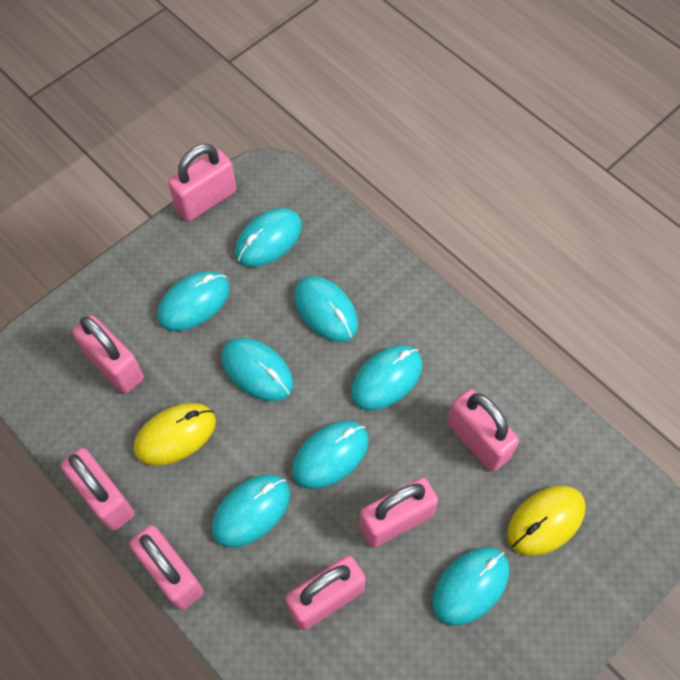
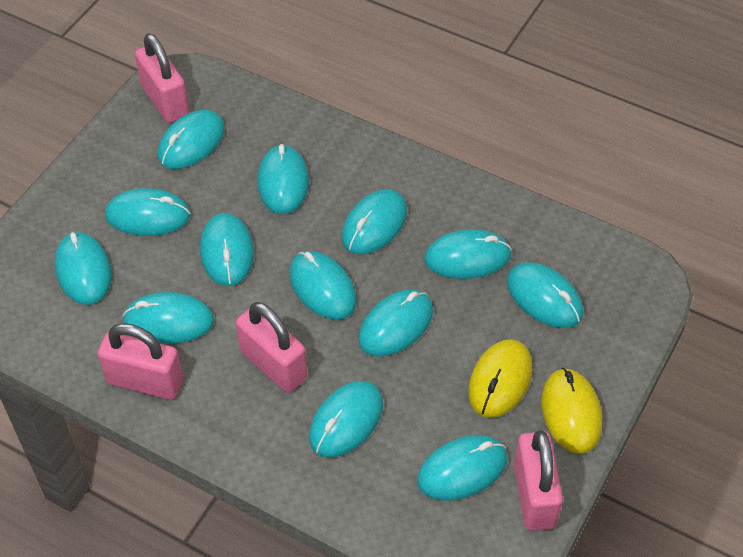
pink padlock: [61,448,134,531] [72,315,144,393] [129,525,203,610] [168,144,236,221] [285,556,366,630] [359,478,438,547] [447,389,519,472] = 7 -> [97,323,183,400] [135,33,189,123] [236,302,307,393] [514,430,563,531] = 4
turquoise mouse: [157,271,230,331] [212,474,290,548] [221,338,293,401] [235,208,302,267] [292,421,369,489] [294,276,358,342] [351,345,423,411] [432,547,509,626] = 8 -> [55,232,112,305] [105,188,190,236] [123,292,214,344] [157,110,225,169] [200,213,254,286] [257,144,309,214] [289,251,357,320] [309,381,383,457] [342,189,407,254] [358,289,433,357] [417,435,507,501] [424,229,512,279] [507,262,583,328] = 13

